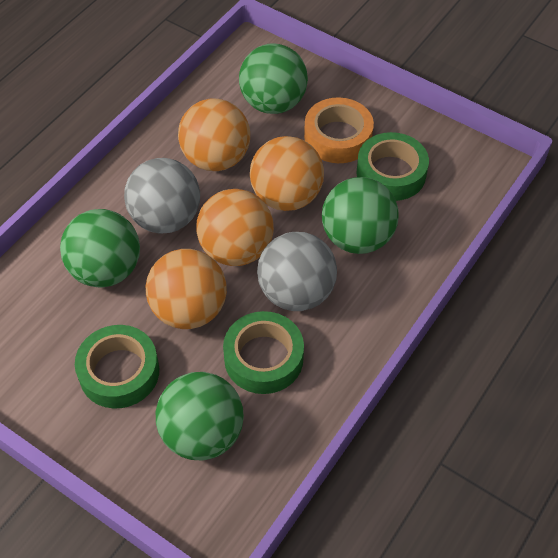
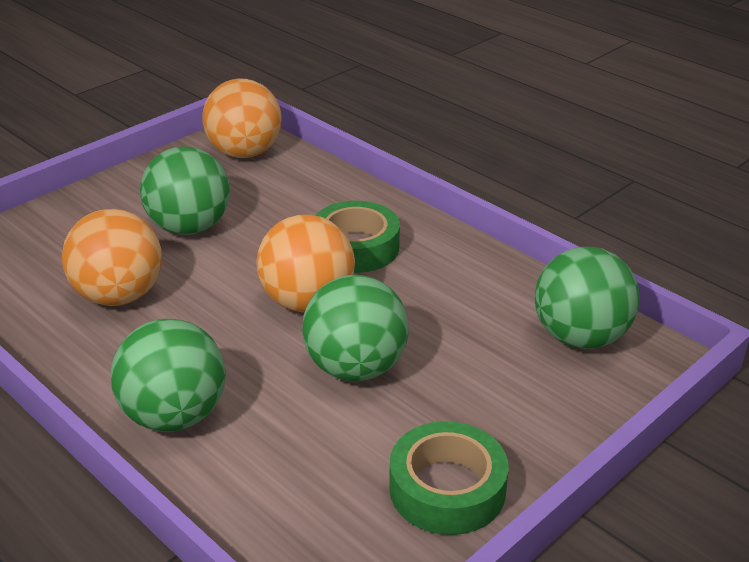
green tape: [75,325,159,408] [223,311,304,394] [357,132,429,201] = 3 -> [315,201,400,273] [389,421,509,535] = 2
grey ball: [124,158,200,234] [257,232,337,311] = 2 -> none = 0
orange ball: [146,249,227,329] [178,98,250,171] [196,189,274,266] [250,136,324,211] = 4 -> [62,209,162,306] [202,79,282,158] [256,215,355,312] = 3
orange tape: [304,97,374,163] = 1 -> none = 0

